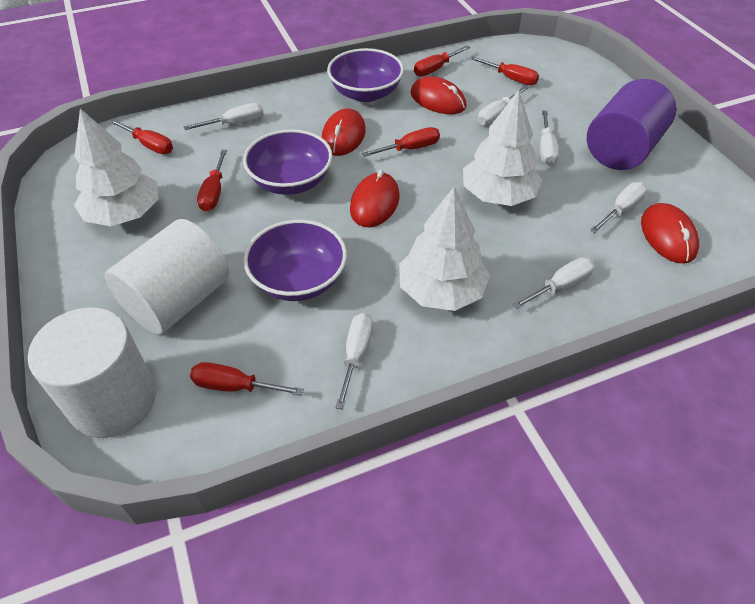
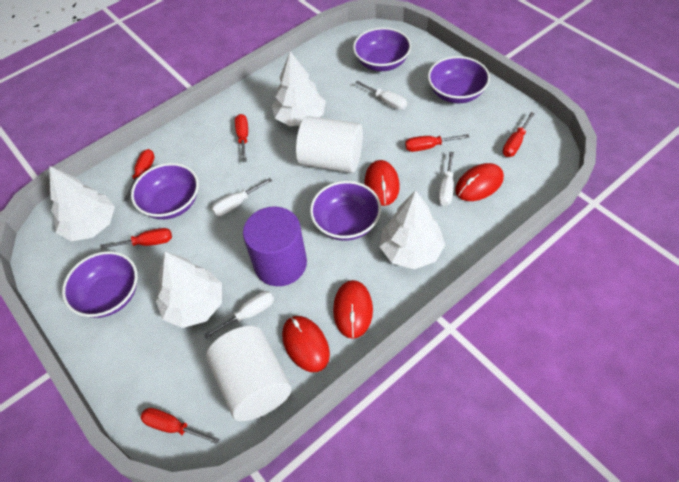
purple bowl: [243,129,333,195] [243,220,347,301] [327,48,404,102] = 3 -> [62,251,138,318] [131,163,199,219] [310,181,381,241] [353,27,411,71] [428,56,490,103] = 5
white screwdriver: [184,103,264,130] [336,313,373,409] [478,86,528,126] [513,257,595,309] [540,110,559,165] [590,182,647,233] = 6 -> [204,291,274,338] [211,178,272,216] [356,81,407,110] [438,152,454,206] = 4
white tree: [74,108,159,226] [399,187,490,311] [463,90,542,206] = 3 -> [49,166,115,241] [156,251,222,328] [272,51,326,126] [380,190,445,269] = 4

